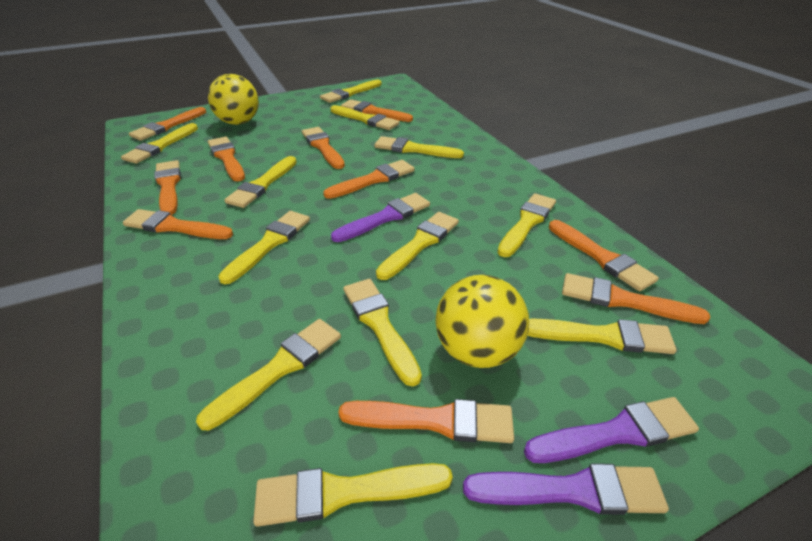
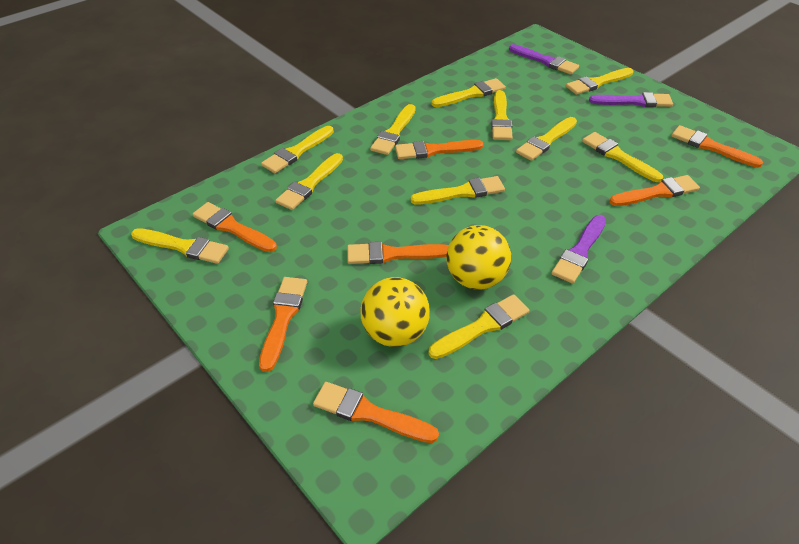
orange brush: [123,209,233,239] [129,107,206,141] [154,160,181,215] [208,137,245,181] [302,127,345,169] [323,160,415,199] [338,399,514,443] [341,99,413,122] [549,220,659,291] [562,273,710,324] = 10 -> [193,202,277,252] [259,277,307,372] [313,382,439,443] [347,242,449,264] [395,140,484,159] [609,175,700,206] [671,125,763,168] = 7
yellow brush: [121,123,198,164] [196,319,341,430] [218,211,310,284] [224,156,297,208] [253,463,453,527] [320,80,381,103] [331,105,400,130] [343,279,422,386] [374,136,464,158] [376,212,459,280] [497,193,556,257] [527,318,677,354] = 12 -> [131,228,229,264] [261,126,334,173] [275,153,343,210] [370,104,416,155] [410,176,505,204] [428,294,529,359] [432,78,506,107] [491,90,513,140] [516,117,577,161] [566,68,634,95] [582,132,663,182] = 11

